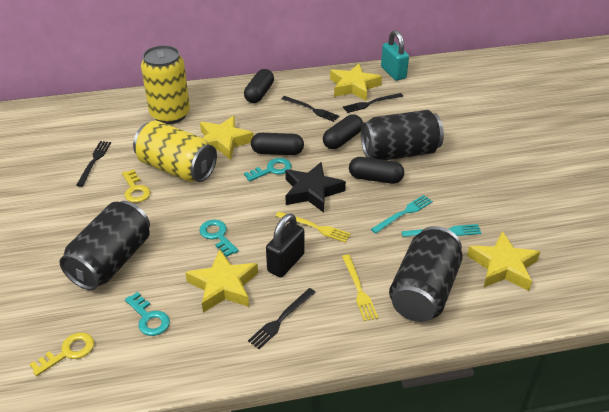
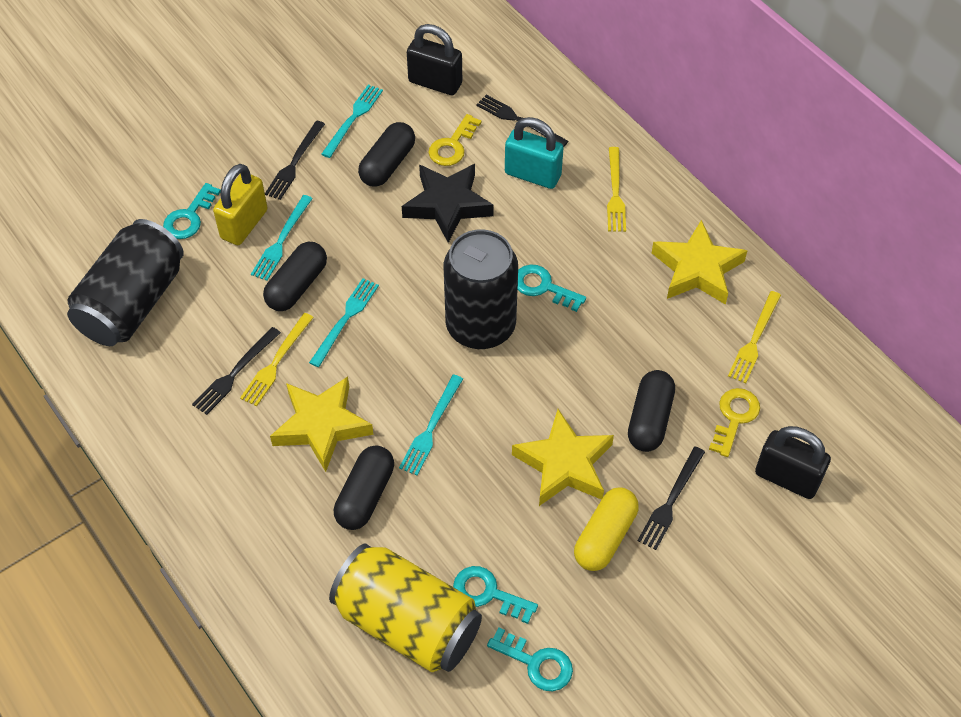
black can: [59,201,150,290] [361,110,444,160] [389,226,463,322] = 3 -> [67,219,184,346] [444,229,518,349] = 2
black padlock: [266,214,305,278] = 1 -> [407,24,462,95] [755,426,831,499] = 2
turquoise fork: [371,195,433,233] [401,224,482,237] = 2 -> [251,195,313,281] [309,278,379,367] [321,84,383,158] [399,375,463,475] = 4
turquoise key: [125,292,170,336] [199,219,239,257] [244,158,292,182] = 3 -> [163,183,221,239] [453,566,538,624] [487,627,573,691] [518,265,586,312] = 4
yellow can: [133,120,217,182] [141,45,190,124] = 2 -> [329,543,482,672] = 1
yellow capsule: none = 0 -> [574,487,639,571] = 1
yellow fork: [276,211,351,243] [342,254,378,321] = 2 -> [240,313,314,406] [607,147,626,232] [728,291,781,383] = 3
yellow padlock: none = 0 -> [213,164,268,245] = 1
yellow star: [185,249,258,313] [200,116,254,160] [330,64,382,101] [467,231,541,291] = 4 -> [270,376,373,472] [512,409,614,506] [652,220,748,305] = 3

